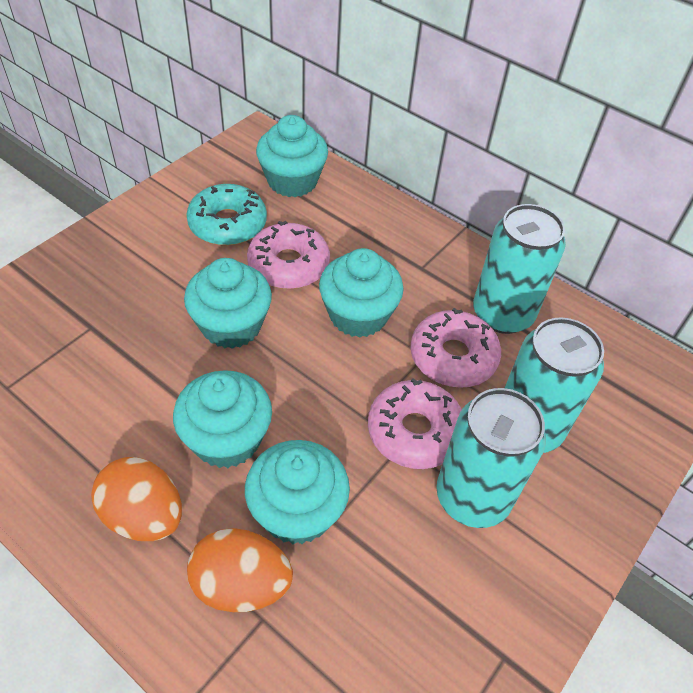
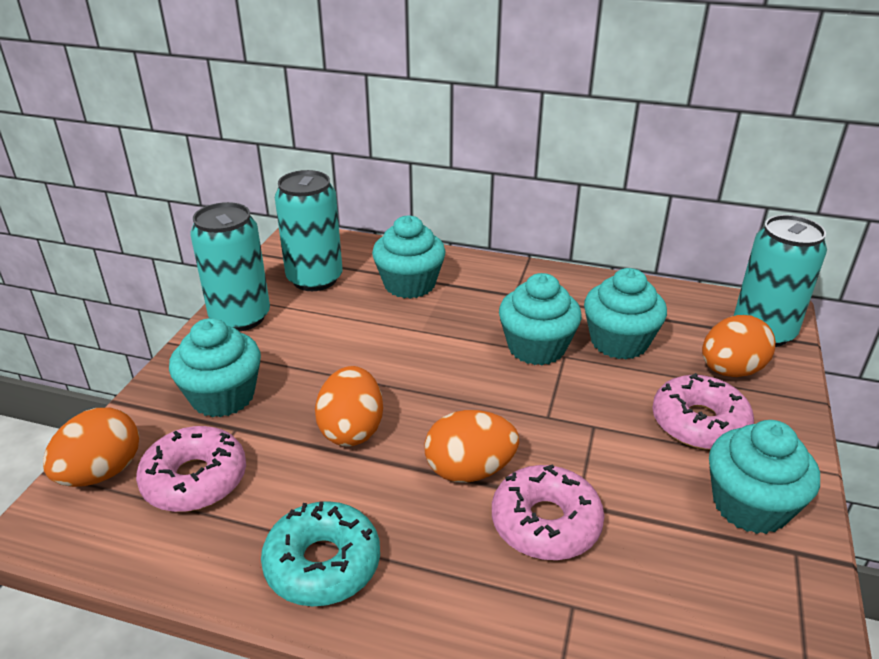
orange egg: [91,457,182,541] [187,528,293,612] = 2 -> [43,408,139,487] [315,366,383,447] [425,410,519,483] [702,315,776,377] = 4

